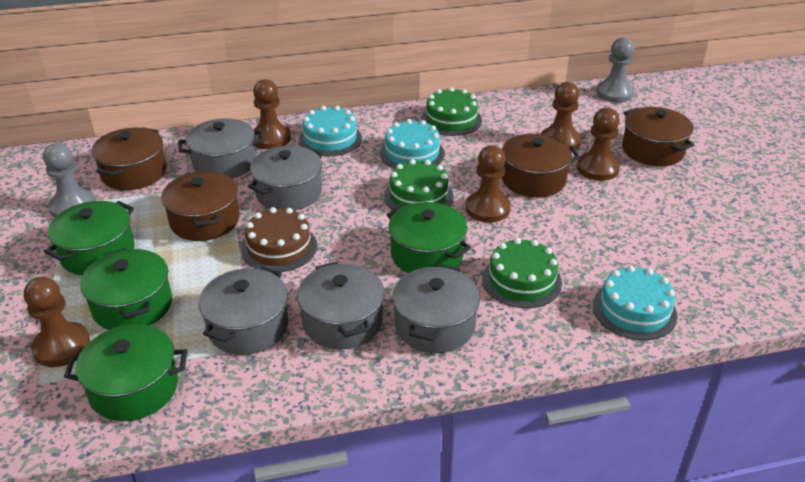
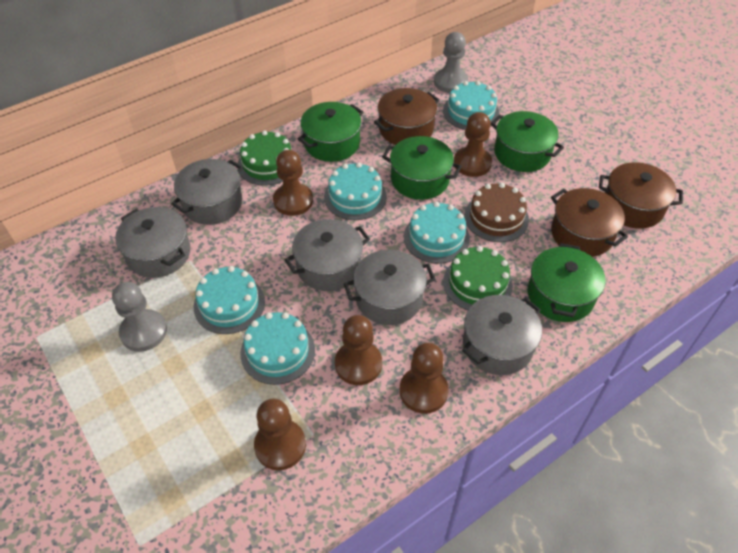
brown pot: [91,127,166,190] [162,171,240,241] [502,134,580,198] [622,107,694,166] = 4 -> [374,88,440,145] [551,188,628,257] [599,162,683,229] = 3
green cake: [384,159,454,210] [421,87,482,136] [482,238,562,308] = 3 -> [238,131,291,186] [443,246,513,310] = 2
turquoise cake: [299,106,362,156] [380,119,445,169] [593,266,678,340] = 3 -> [194,266,265,334] [240,312,315,385] [324,162,387,220] [404,202,470,263] [443,81,500,130] = 5

